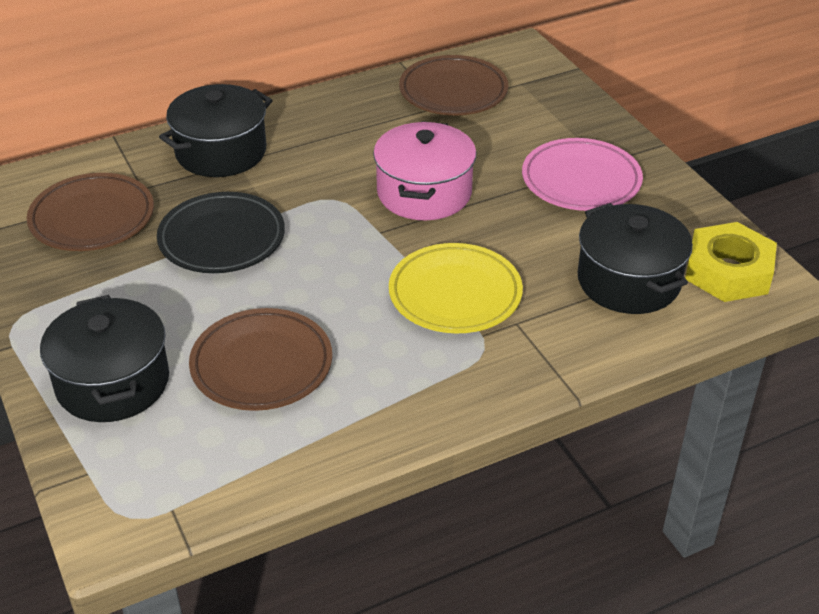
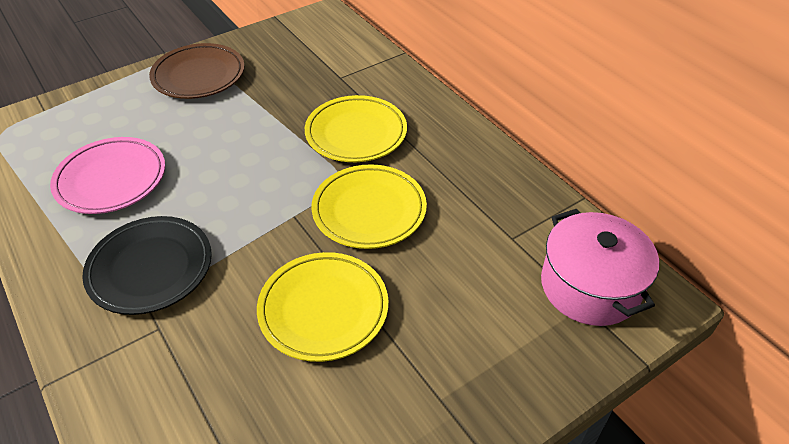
black pot: [40,295,169,422] [159,84,273,177] [578,203,693,314] = 3 -> none = 0
brown plate: [27,173,154,251] [189,308,332,411] [399,55,508,115] = 3 -> [149,43,245,99] = 1
yellow nut: [685,222,777,302] = 1 -> none = 0
yellow plate: [389,243,523,333] = 1 -> [257,252,388,362] [305,95,407,162] [311,164,427,249] = 3

